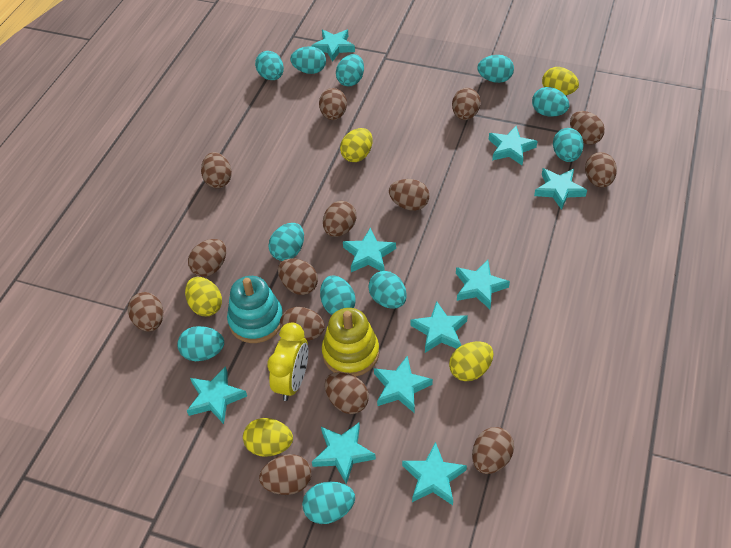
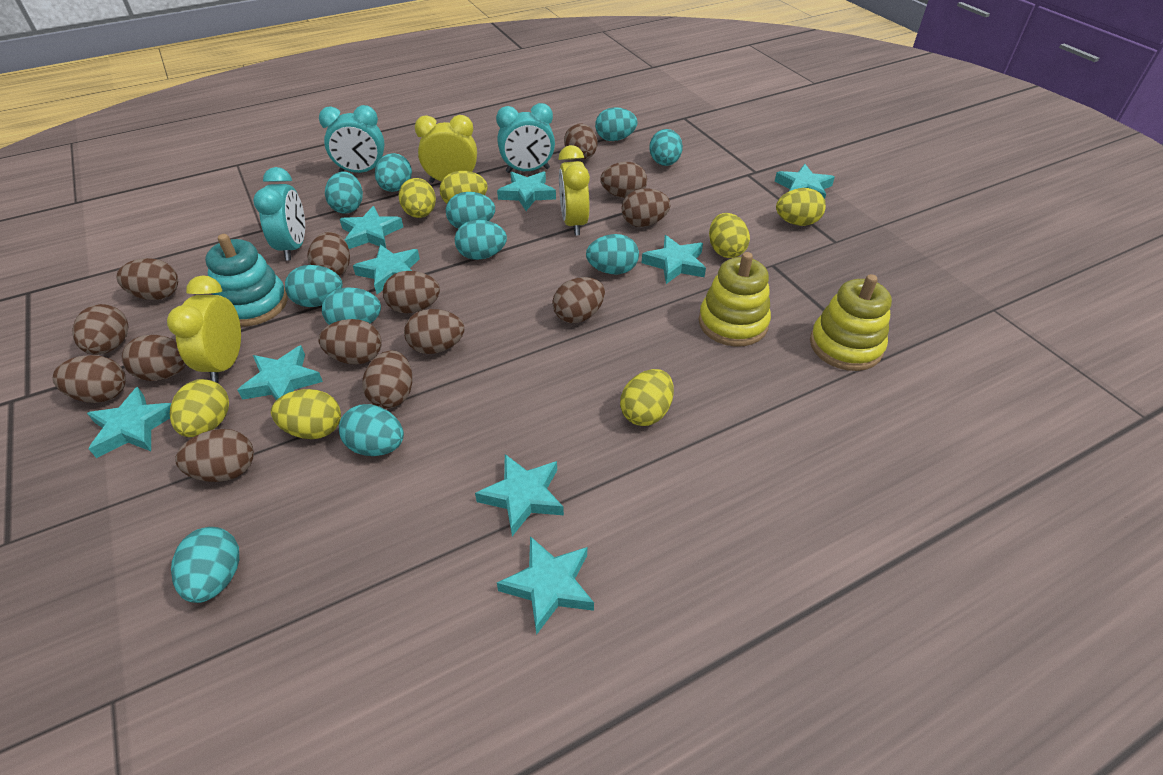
turquoise clock: none = 0 -> [253,167,305,261] [319,105,385,173] [496,103,555,173] = 3
turquoise star: [187,366,247,424] [311,30,355,62] [312,423,376,485] [343,227,396,272] [374,356,433,412] [402,442,467,505] [410,301,468,353] [456,260,510,309] [488,126,538,165] [534,168,587,210] = 10 -> [87,387,171,458] [238,345,323,400] [340,206,403,249] [353,244,420,294] [475,454,564,536] [497,171,556,211] [497,536,594,635] [642,235,706,284] [775,164,835,199] = 9
yellow clock: [267,322,308,401] = 1 -> [167,275,241,383] [415,115,477,183] [559,145,590,236] = 3
yellow egg: [185,277,222,316] [243,418,293,457] [340,128,373,162] [449,341,494,381] [542,67,579,95] = 5 -> [170,379,229,437] [271,389,341,439] [399,178,436,218] [440,171,487,204] [620,369,674,426] [709,213,750,258] [776,188,826,226] = 7
yellow stacking toy: [322,308,379,377] = 1 -> [699,252,771,346] [810,274,892,371] = 2

